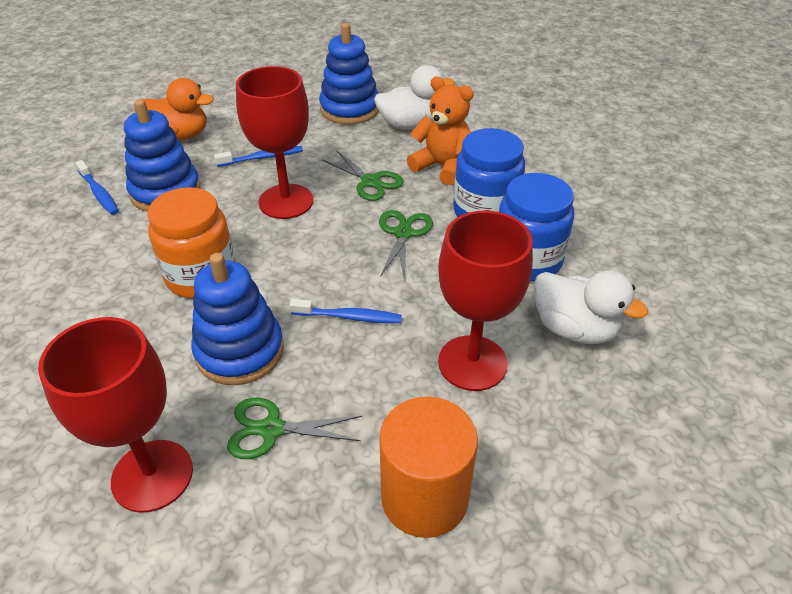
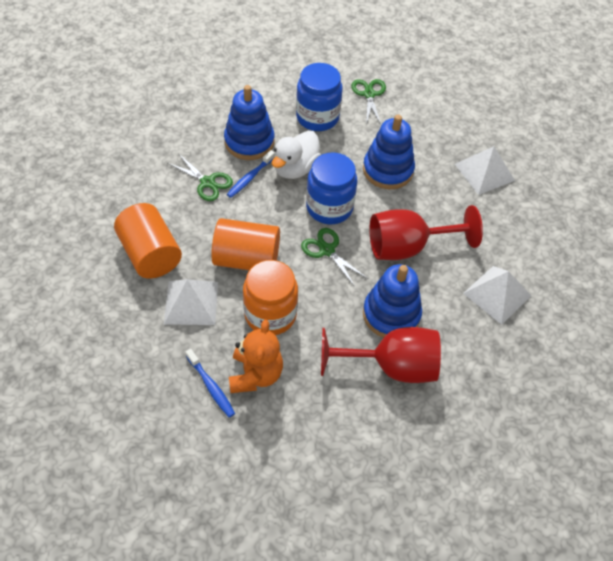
blue toothbrush: [75,160,119,215] [214,146,303,167] [290,299,402,323] = 3 -> [186,349,235,418] [227,150,275,198] = 2
orange cylinder: [379,397,478,538] = 1 -> [114,203,182,279] [211,218,280,270] = 2
orange duck: [135,78,214,141] = 1 -> none = 0
red goblet: [38,317,193,513] [236,66,313,219] [438,211,533,391] = 3 -> [321,327,441,383] [369,205,483,260] = 2
white duck: [374,65,455,130] [534,271,648,344] = 2 -> [272,131,321,179] = 1
white pyramid: none = 0 -> [164,279,218,325] [455,146,515,195] [463,266,531,325] = 3

